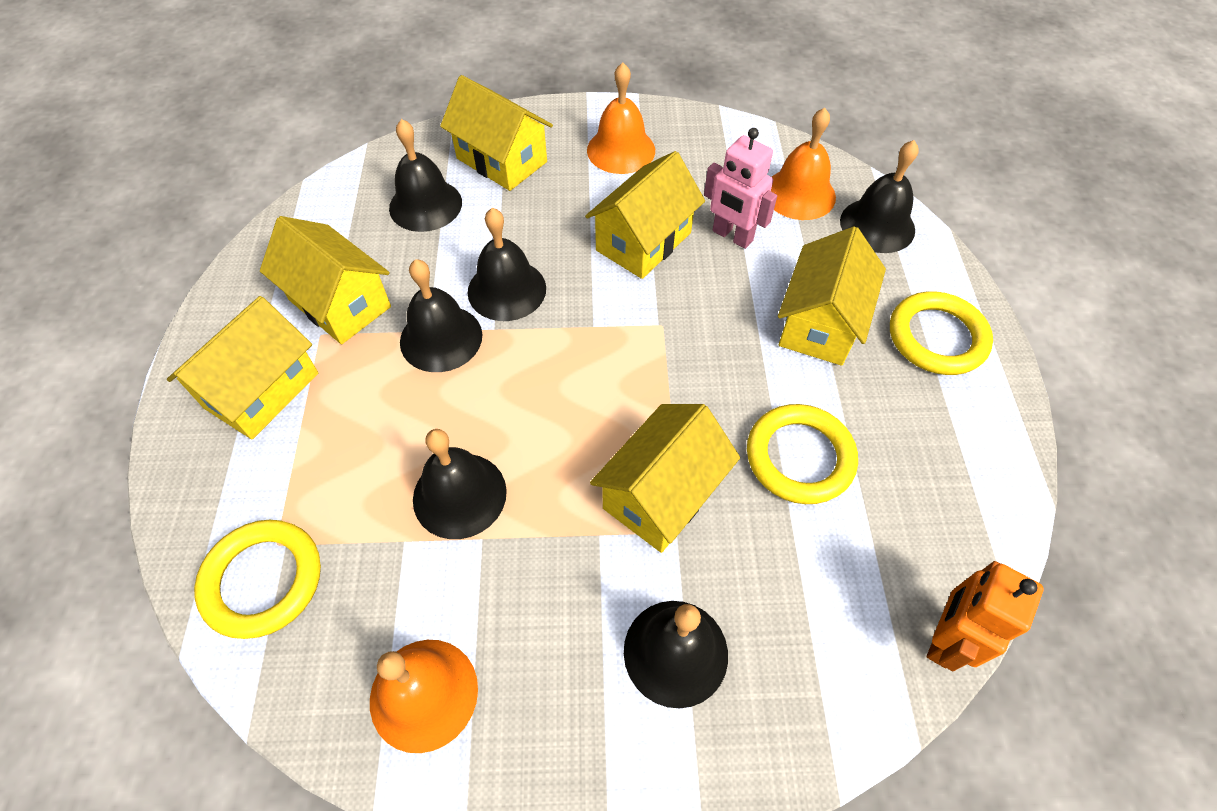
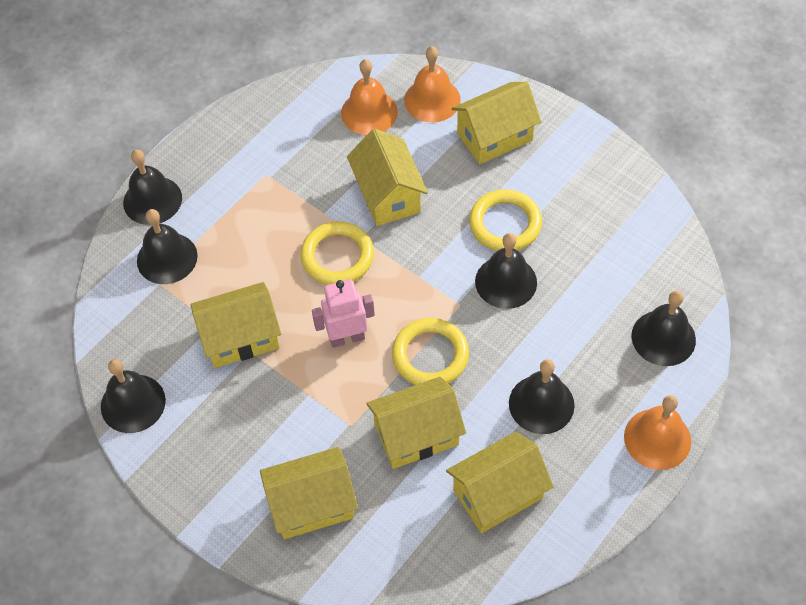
orange robot: [927,561,1044,671] = 1 -> none = 0

